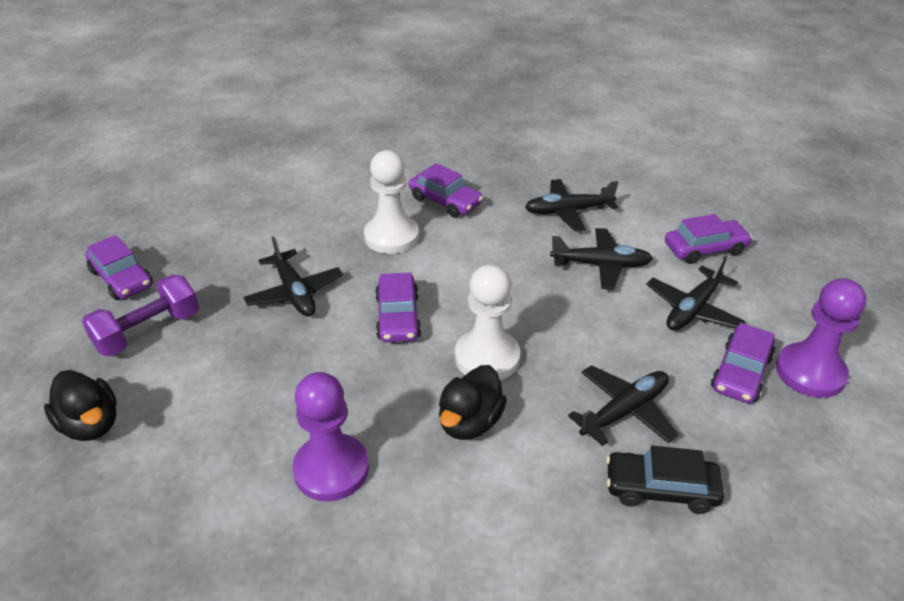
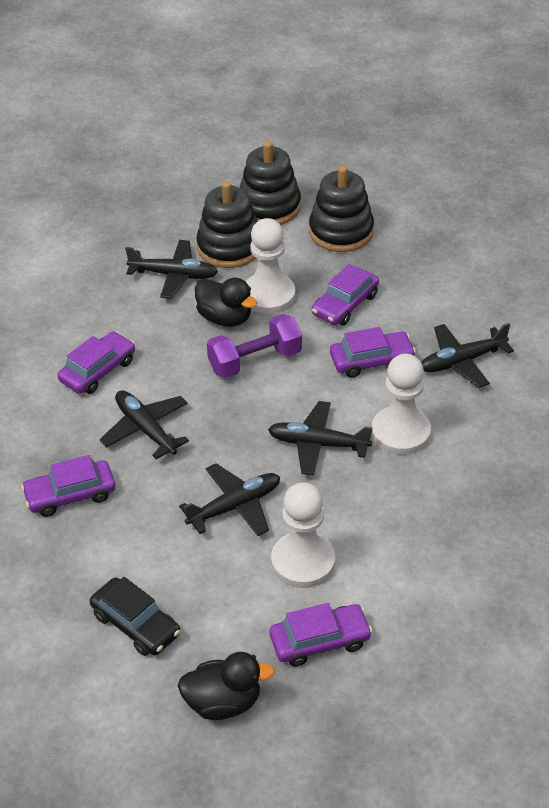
black stacking toy: none = 0 -> [196,181,258,268] [240,141,301,225] [309,166,374,252] = 3
purple pawn: [292,372,369,501] [776,278,866,398] = 2 -> none = 0
white pawn: [364,150,419,254] [455,264,520,380] = 2 -> [245,218,295,314] [271,482,335,588] [372,353,431,455] = 3

